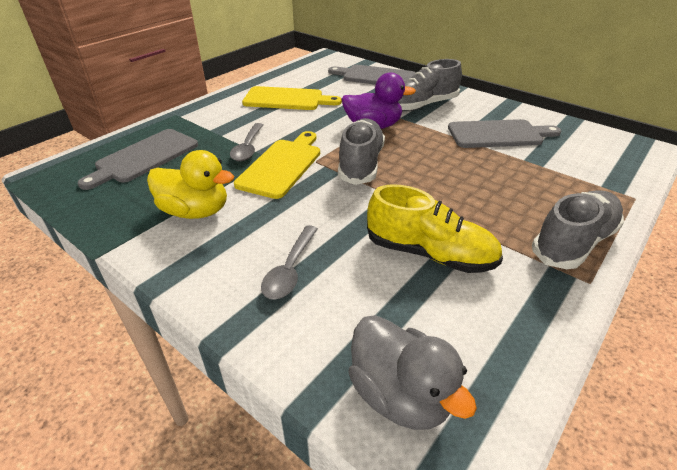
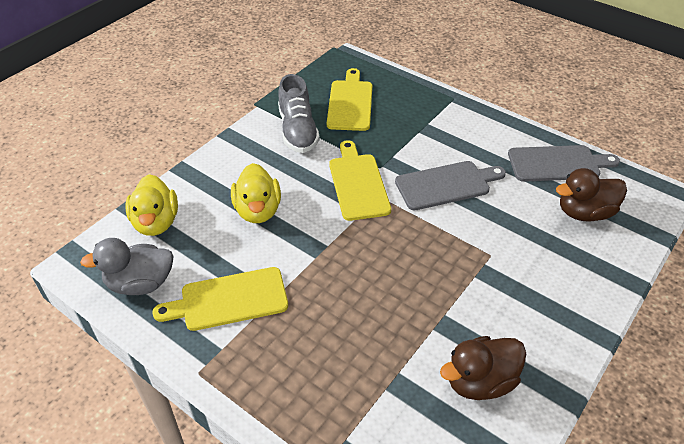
brown duck: none = 0 -> [440,336,526,400] [556,168,627,222] = 2
grey cutting board: [77,129,198,190] [328,65,415,85] [448,119,561,148] = 3 -> [395,161,506,210] [508,145,620,182] = 2
grey shoe: [338,118,385,185] [398,59,462,112] [532,190,624,269] = 3 -> [278,74,320,153] = 1
grey spoon: [230,123,263,161] [261,225,318,300] = 2 -> none = 0
purple duck: [341,72,416,129] = 1 -> none = 0
yellow cutting board: [234,131,320,199] [242,86,342,110] = 2 -> [152,267,288,331] [327,68,372,131] [329,140,391,221] = 3
yellow duck: [147,150,234,219] = 1 -> [125,174,178,236] [231,163,281,223] = 2
yellow shoe: [367,184,503,273] = 1 -> none = 0

